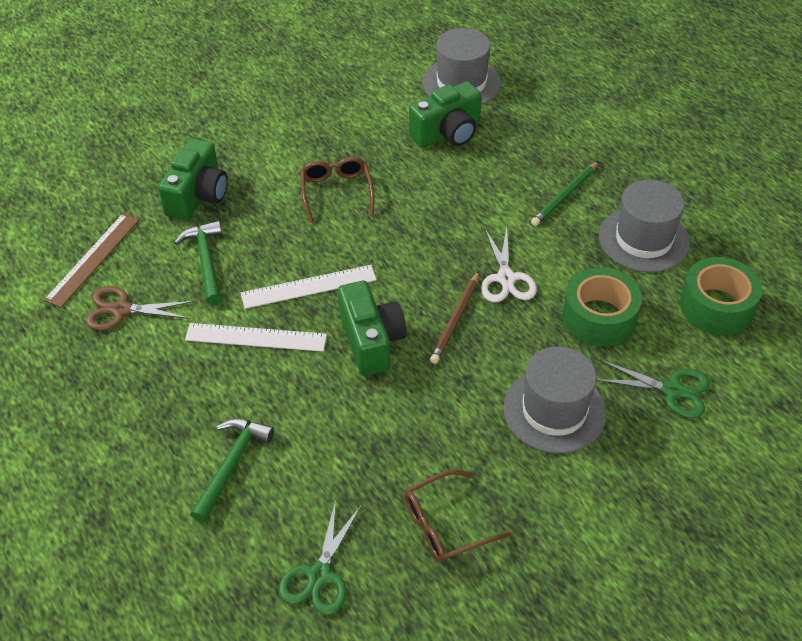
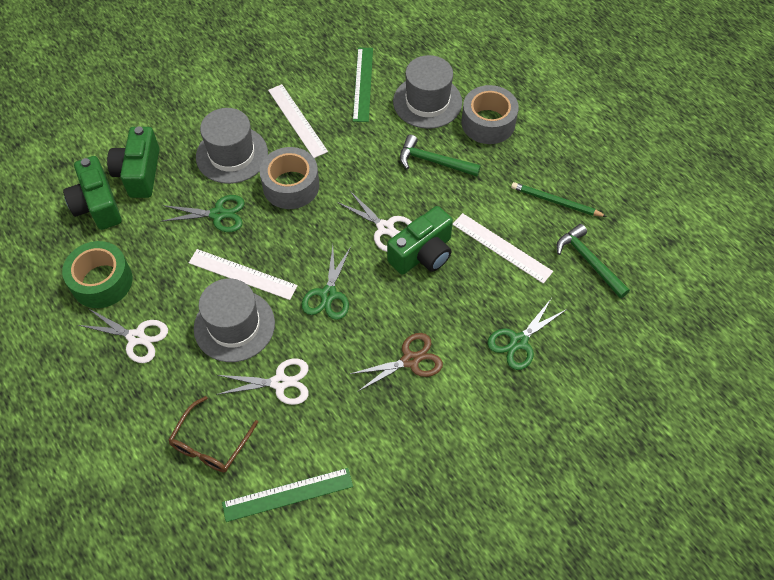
brown glasses: [300,157,375,223] [404,470,511,562] = 2 -> [168,396,258,473] = 1
brown pencil: [430,271,479,364] = 1 -> none = 0
brown ruler: [44,213,139,308] = 1 -> none = 0
green ruler: none = 0 -> [222,468,353,522] [353,48,373,122] = 2
green scissors: [279,500,361,615] [597,360,710,418] = 2 -> [160,195,245,232] [302,246,351,320] [487,299,567,370] = 3
green tape: [562,268,642,347] [680,257,762,335] = 2 -> [62,241,132,308] = 1
grey tape: none = 0 -> [260,147,319,209] [461,85,519,144] = 2
white ruler: [185,323,327,352] [241,265,377,309] = 2 -> [189,249,298,300] [268,84,328,158] [452,213,553,284] = 3
white scissors: [481,228,537,302] = 1 -> [78,308,168,363] [216,358,309,405] [337,190,412,252] = 3

